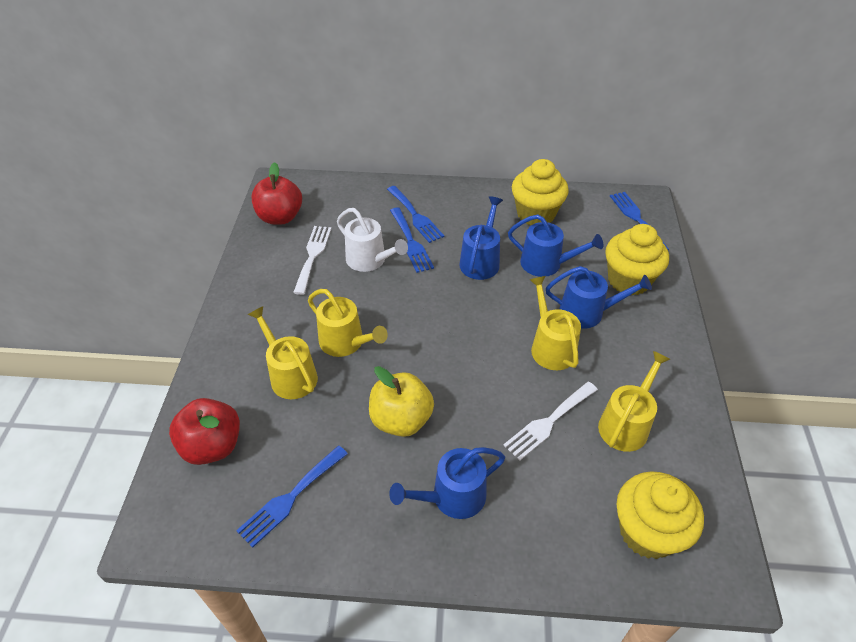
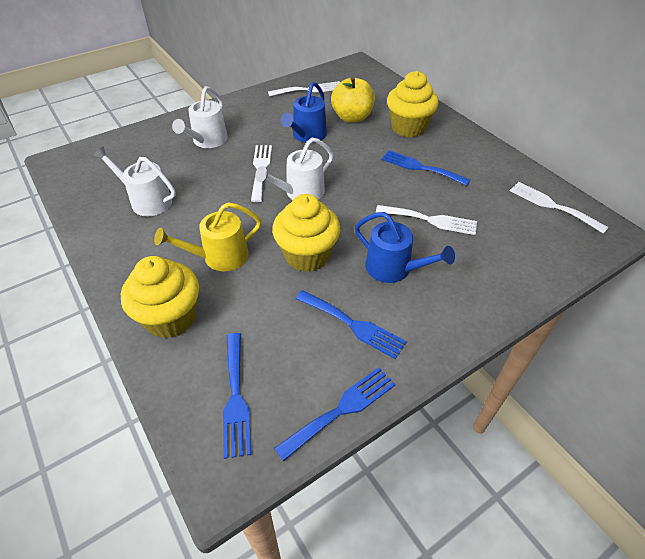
blue watering can: [389,447,505,519] [459,196,503,280] [508,215,603,277] [546,266,652,328] = 4 -> [280,82,327,143] [355,212,455,283] = 2
red apple: [169,398,240,465] [252,162,302,225] = 2 -> none = 0
white fork: [293,226,332,295] [504,382,598,460] = 2 -> [251,145,272,202] [268,81,340,97] [376,205,477,235] [510,182,609,234] = 4
white watering can: [337,208,408,272] = 1 -> [93,146,176,216] [172,86,228,148] [255,138,333,200] = 3
yellow watering can: [248,306,318,399] [308,289,388,357] [529,276,581,370] [598,351,670,452] = 4 -> [154,202,261,271] = 1

